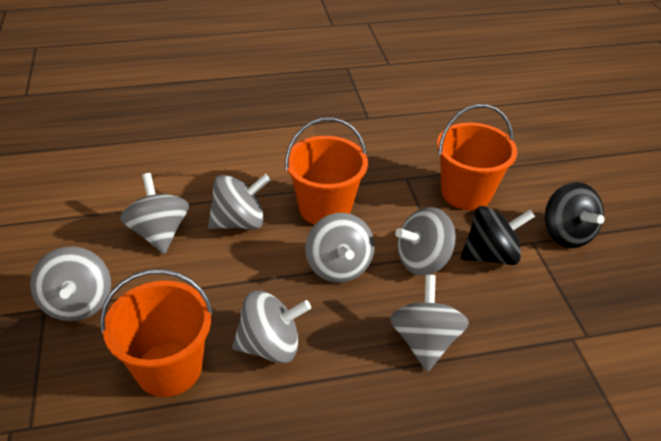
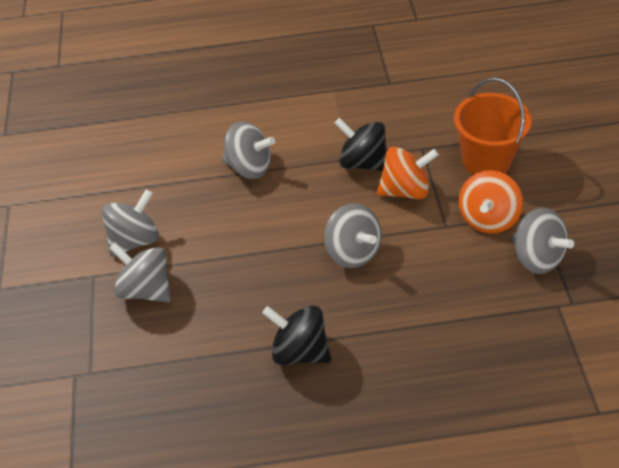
grey spinning top: [30,246,111,321] [120,173,189,254] [208,174,271,229] [232,291,311,363] [305,213,374,283] [390,275,469,372] [395,207,456,276] = 7 -> [102,189,159,257] [109,243,171,302] [222,122,275,179] [324,203,382,268] [512,208,574,274] = 5
orange bucket: [100,269,213,397] [285,117,368,225] [437,104,517,210] = 3 -> [454,78,531,175] = 1
orange spinning top: none = 0 -> [377,147,439,199] [458,170,523,234] = 2

